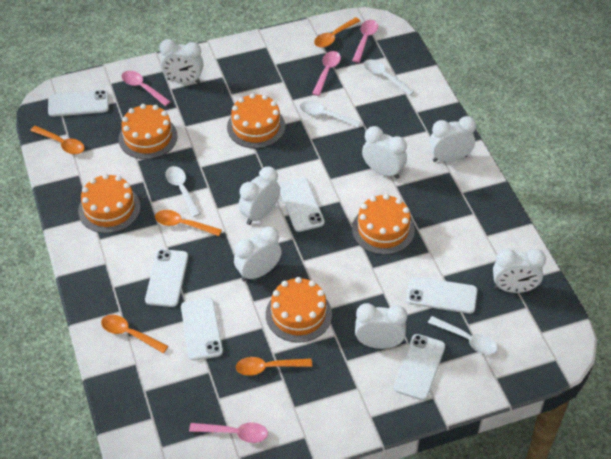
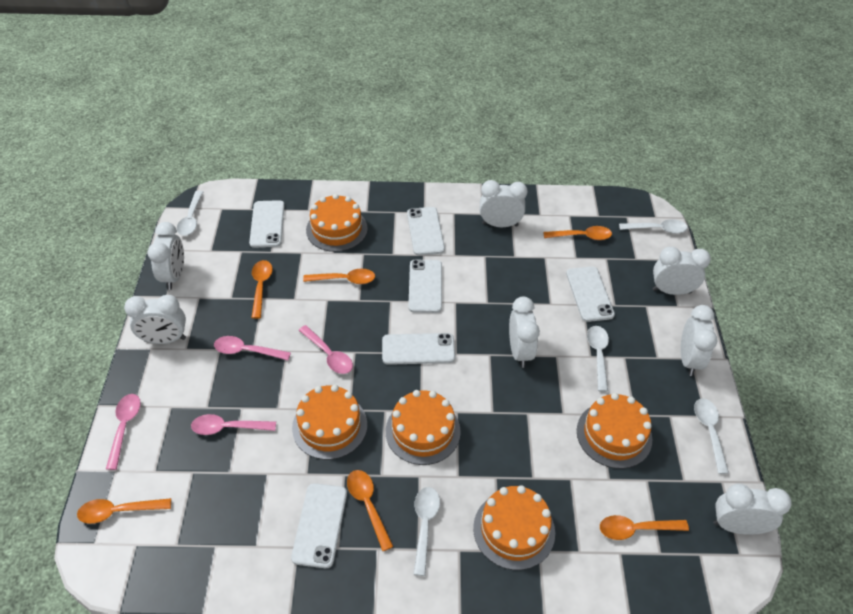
orange spoon: [30,126,85,154] [101,315,168,353] [155,210,222,236] [236,357,312,376] [314,17,360,48] = 5 -> [77,498,171,524] [251,260,273,319] [303,268,375,284] [347,470,394,551] [543,226,612,240] [600,515,689,540] = 6
white spoon: [165,166,201,217] [300,101,361,127] [364,59,415,96] [428,316,498,355] = 4 -> [177,191,203,236] [413,487,440,576] [587,326,609,392] [619,219,688,234] [694,398,729,474] = 5

